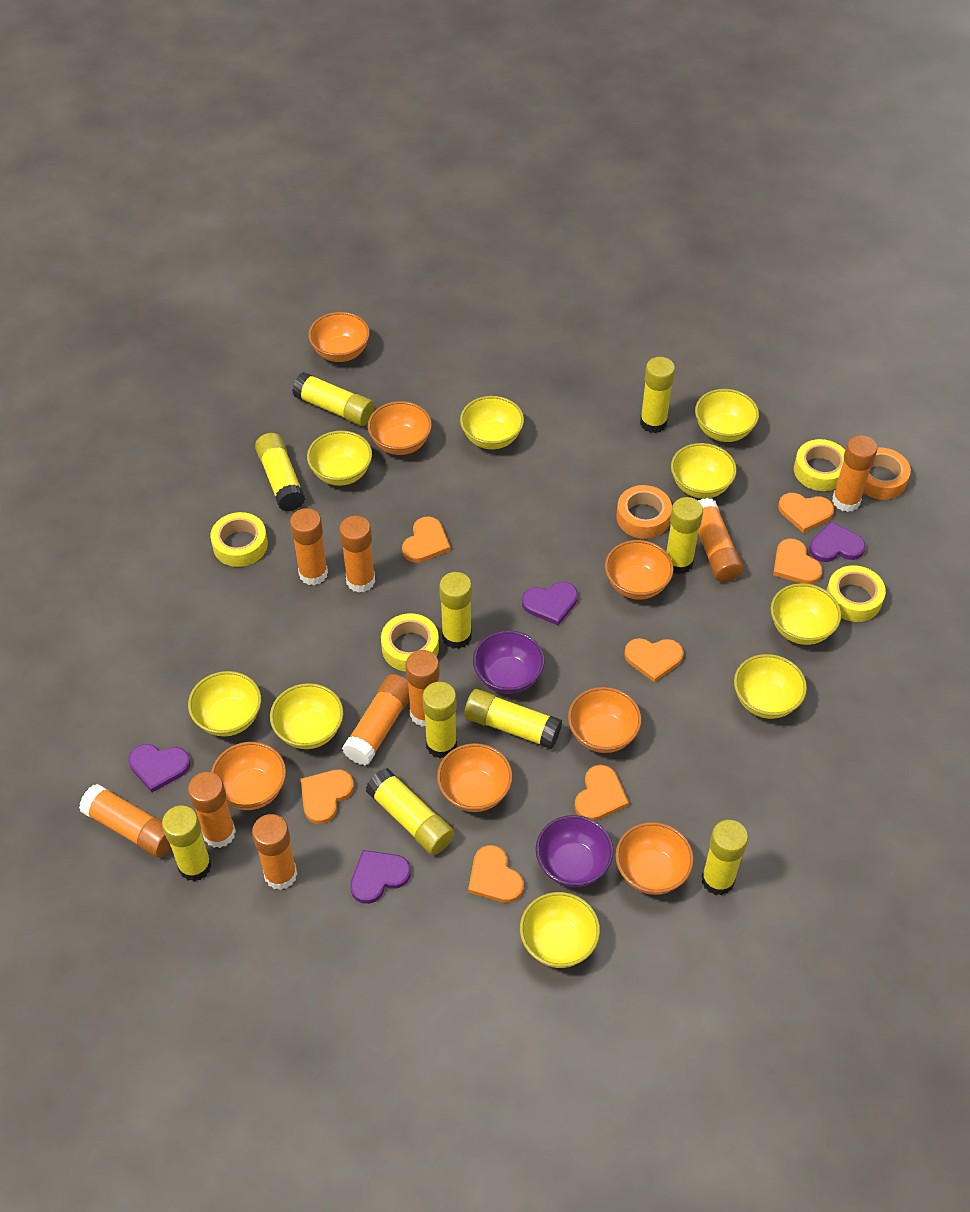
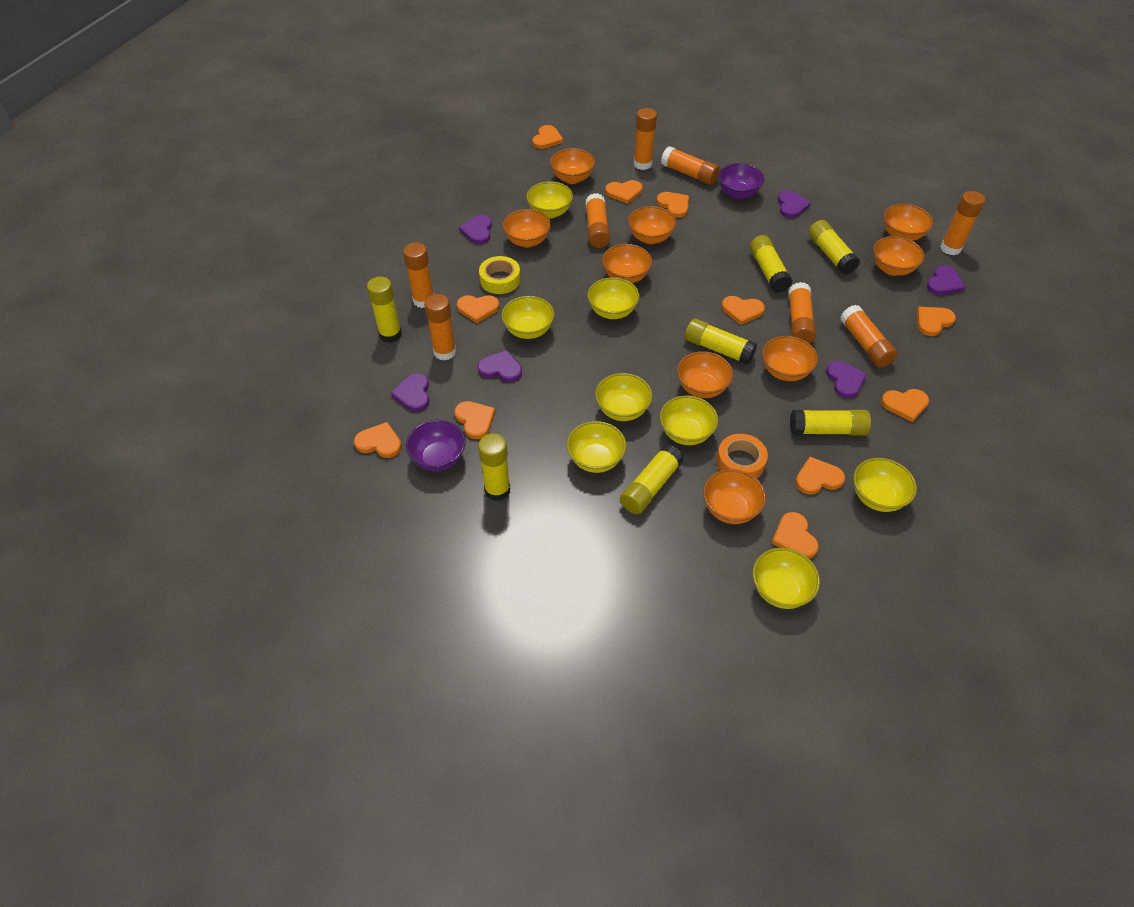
orange bowl: [211,742,286,810] [308,312,370,362] [368,401,432,455] [437,743,513,812] [568,687,642,753] [605,540,674,600] [615,822,694,895] = 7 -> [503,209,551,248] [550,148,595,184] [602,244,652,283] [628,206,676,244] [677,351,733,398] [703,469,766,524] [762,336,818,381] [873,236,924,276] [884,204,933,241] = 9
orange glue stick: [79,784,171,857] [188,772,236,848] [252,814,297,890] [290,508,328,585] [339,516,375,593] [342,674,409,765] [406,650,440,727] [698,498,743,582] [832,435,877,512] = 9 -> [403,242,434,308] [424,294,456,361] [585,193,610,248] [634,108,657,170] [661,146,720,185] [788,282,816,343] [840,305,898,368] [940,191,985,255] = 8
orange heart: [301,770,354,824] [402,516,451,563] [468,845,524,903] [575,765,629,821] [624,638,684,682] [773,539,822,584] [778,493,834,533] = 7 -> [354,422,402,458] [454,401,495,439] [457,295,499,323] [532,125,563,149] [605,180,642,204] [657,192,689,218] [721,296,765,325] [772,512,819,559] [795,457,845,495] [881,389,929,422] [917,307,956,336] = 11
orange tape: [616,485,672,539] [863,447,911,500] = 2 -> [716,434,768,479] = 1
purple heart: [129,744,190,792] [350,850,411,904] [522,582,578,625] [809,522,866,562] = 4 -> [391,373,430,412] [459,215,492,244] [477,350,522,382] [778,190,811,218] [826,361,867,398] [927,265,965,295] = 6
yellow bowl: [188,671,261,736] [270,683,343,749] [307,431,372,486] [460,396,524,449] [520,892,600,968] [671,443,737,499] [695,389,759,442] [734,654,807,719] [771,583,841,645] = 9 -> [502,296,554,339] [526,181,573,219] [567,421,626,473] [587,277,639,319] [595,373,652,421] [660,396,718,445] [753,548,820,609] [854,458,917,512] = 8
yellow glue stick: [162,805,212,881] [255,433,305,512] [292,372,374,426] [366,768,455,855] [423,682,457,758] [439,572,472,649] [464,689,562,749] [640,357,675,433] [666,497,703,574] [701,820,748,896] = 10 -> [367,276,402,343] [478,433,510,501] [620,444,684,514] [685,318,757,365] [750,235,792,293] [790,410,871,435] [808,220,860,275] = 7
yellow tape: [210,512,268,567] [381,613,439,672] [794,439,845,491] [826,565,886,622] = 4 -> [479,256,521,294] = 1

